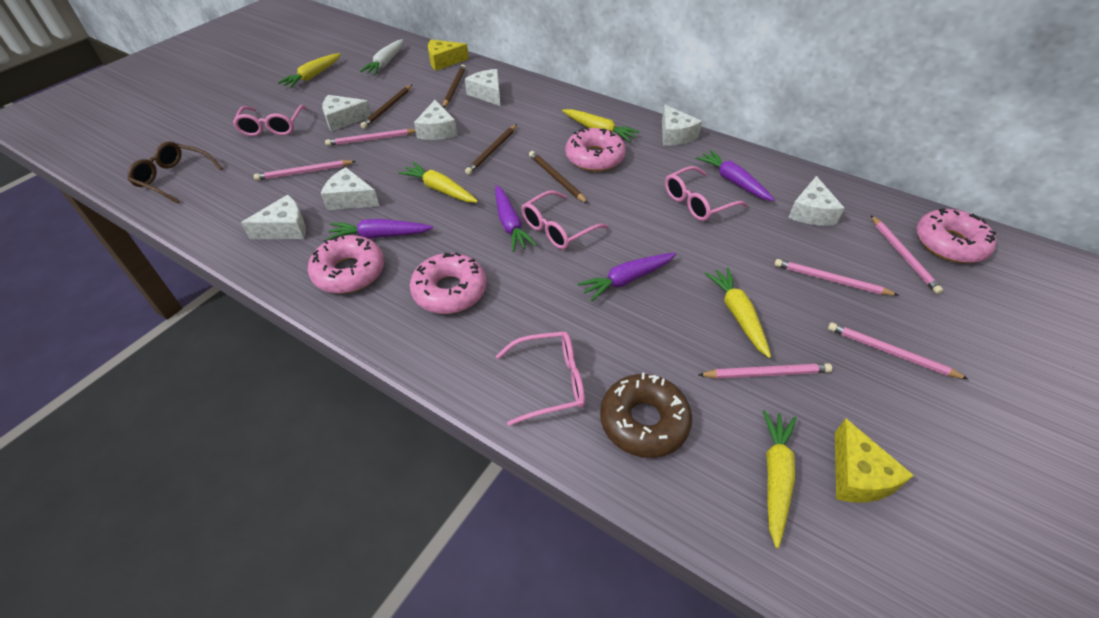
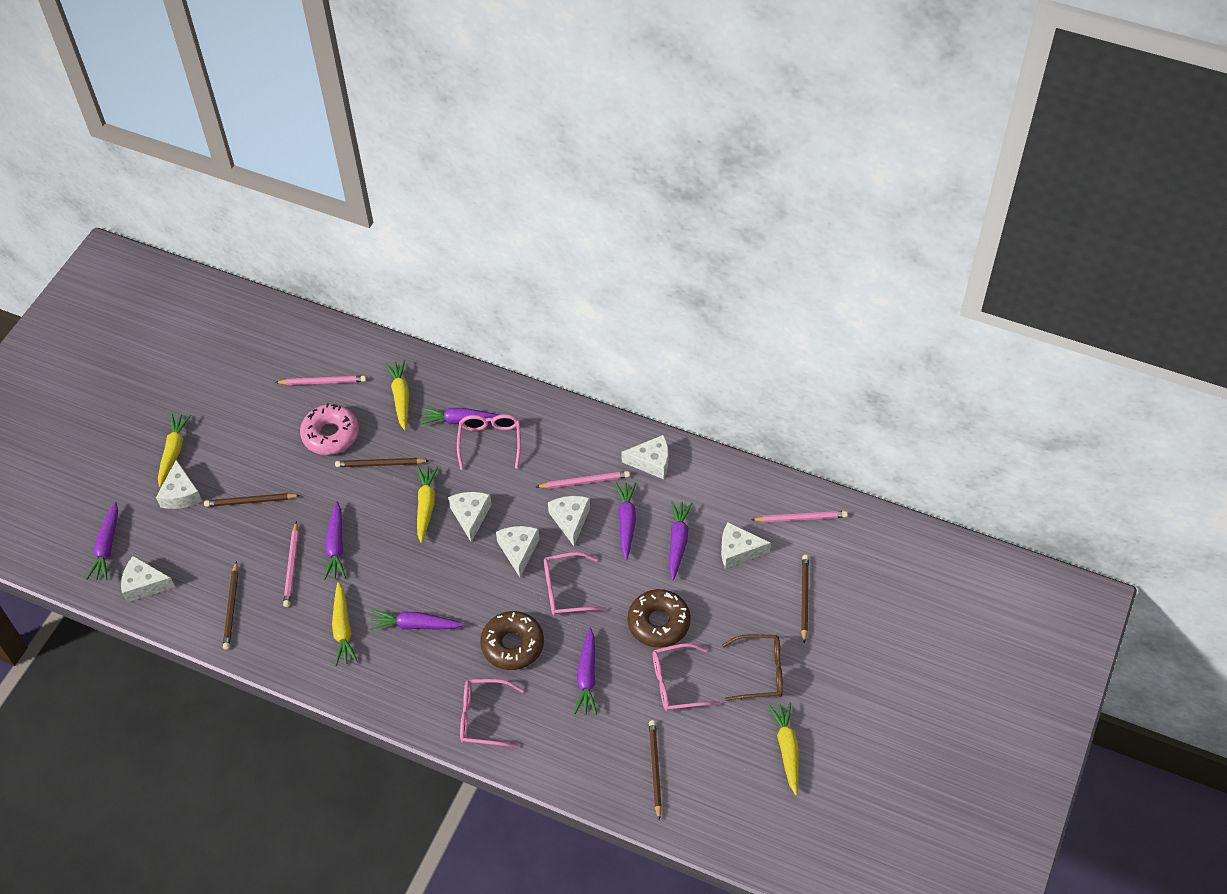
brown donut: [600,373,692,458] = 1 -> [480,611,544,670] [628,589,691,648] = 2
brown pencil: [360,85,412,129] [443,64,466,108] [465,124,517,175] [529,151,588,204] = 4 -> [204,493,300,507] [223,561,238,650] [335,458,430,467] [649,720,662,820] [801,555,809,643] = 5
pink donut: [308,234,384,294] [410,252,487,314] [565,127,626,171] [916,208,997,263] = 4 -> [300,403,359,455] = 1
pink pencil: [254,160,356,181] [325,129,416,146] [698,363,832,379] [774,259,898,296] [828,322,968,379] [871,215,943,294] = 6 -> [275,376,366,385] [283,521,298,607] [536,471,630,489] [751,511,848,522] = 4
purple carrot: [327,219,433,240] [495,185,537,252] [577,253,676,302] [696,150,775,201] = 4 -> [86,502,118,580] [324,501,346,580] [370,610,464,630] [420,408,498,425] [574,627,597,715] [615,482,636,560] [669,501,692,580] = 7
white carrot: [360,39,403,75] = 1 -> none = 0
yellow cheese: [428,40,469,71] [835,418,914,503] = 2 -> none = 0

